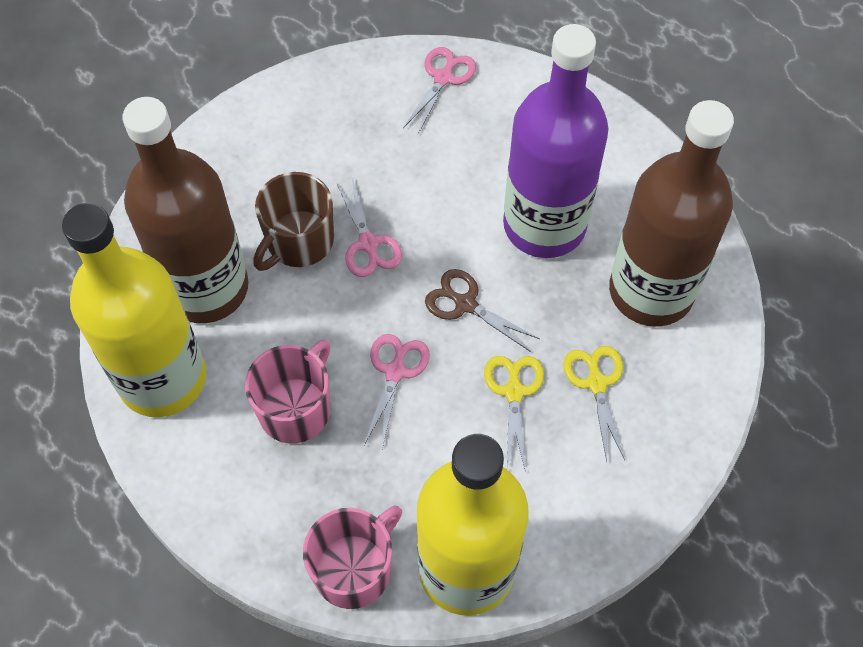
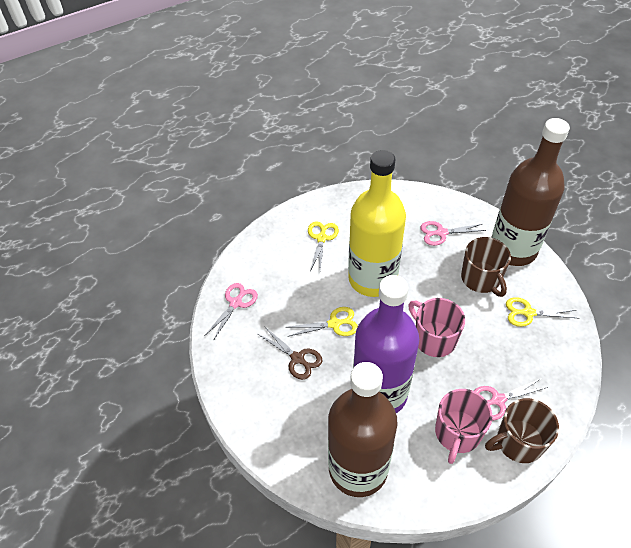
brown mug: [253,172,334,271] = 1 -> [461,237,511,297] [485,398,559,463] = 2
yellow bottle: [62,203,206,417] [417,434,529,615] = 2 -> [348,150,406,297] = 1
yellow scissors: [484,356,544,472] [563,346,625,462] = 2 -> [289,307,358,336] [308,221,339,271] [506,297,577,327] = 3

